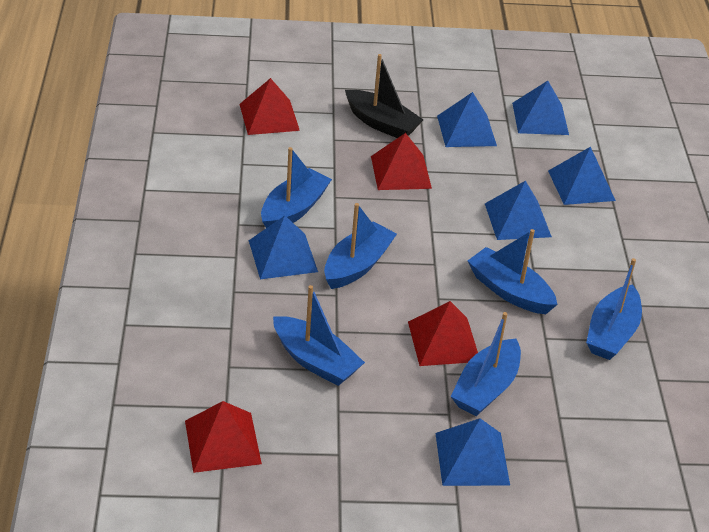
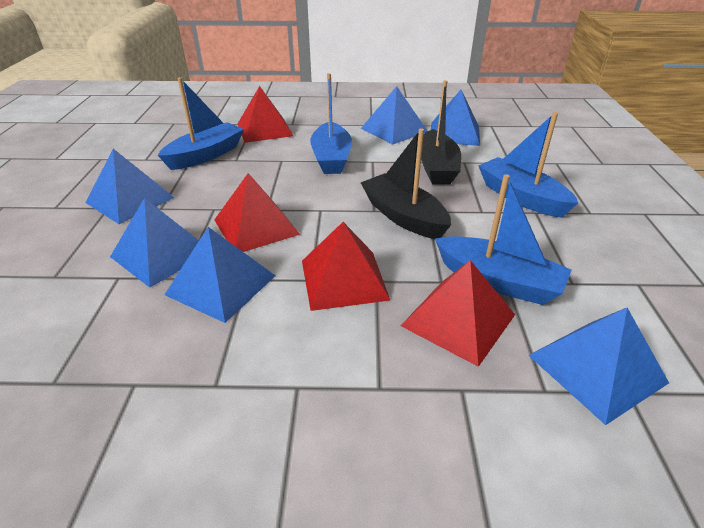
black boat: [345,54,423,138] = 1 -> [361,128,451,239] [421,80,461,185] = 2
blue boat: [261,147,332,228] [273,285,365,386] [324,203,397,289] [450,312,521,416] [468,229,558,314] [586,258,642,360] = 6 -> [158,77,244,170] [310,73,352,174] [435,174,572,305] [478,112,578,218] = 4

